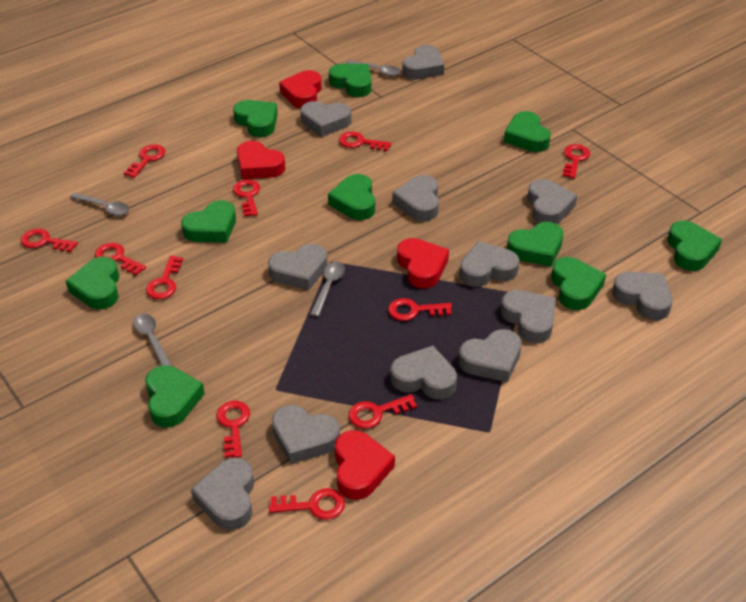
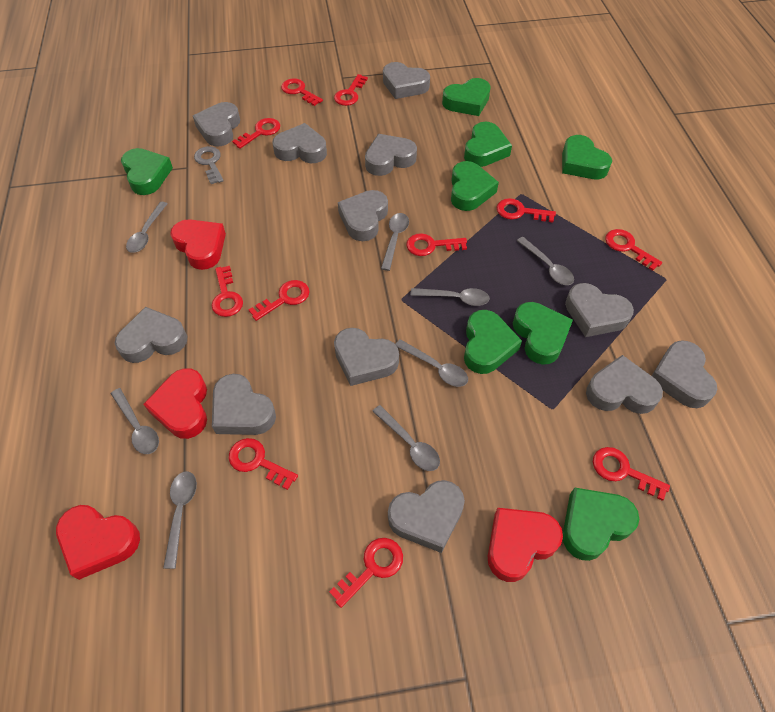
green heart: [65,257,119,309] [145,365,205,428] [181,200,236,243] [233,100,278,137] [328,174,375,220] [329,64,372,97] [504,111,551,152] [507,222,563,267] [551,257,606,310] [667,221,722,271] = 10 -> [121,148,173,195] [442,78,491,116] [451,161,499,211] [464,122,512,167] [464,310,522,374] [513,302,573,365] [562,135,612,179] [563,488,639,561] = 8
grey key: none = 0 -> [194,146,224,184] = 1
grey spoon: [70,193,129,216] [133,314,172,366] [310,261,345,317] [345,60,401,76] = 4 -> [111,388,159,454] [126,202,168,253] [163,471,197,569] [372,405,440,471] [381,213,409,271] [395,339,468,387] [410,288,490,306] [517,237,574,285] = 8

